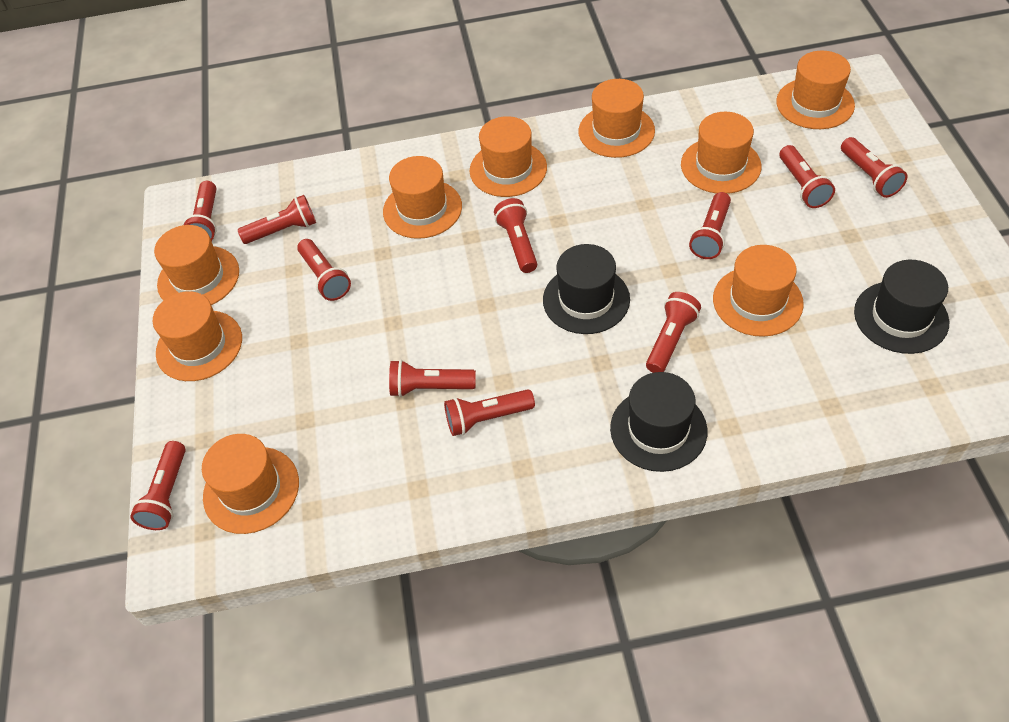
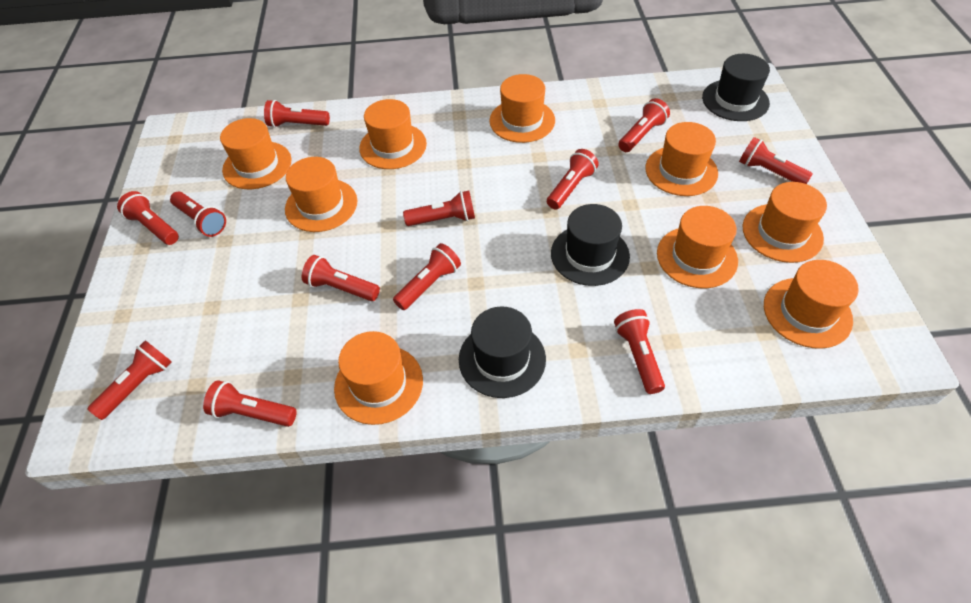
red flashlight: [130,441,186,530] [182,181,217,241] [238,195,316,244] [297,239,351,301] [389,360,476,397] [444,389,535,436] [494,198,537,273] [646,292,701,373] [689,192,731,259] [779,145,835,208] [841,137,908,198] = 11 -> [87,340,172,420] [117,191,179,245] [170,192,226,237] [203,380,297,427] [264,100,330,128] [302,255,380,301] [393,243,461,310] [403,191,475,226] [547,149,599,210] [614,309,665,394] [618,98,670,152] [739,137,813,184] = 12

